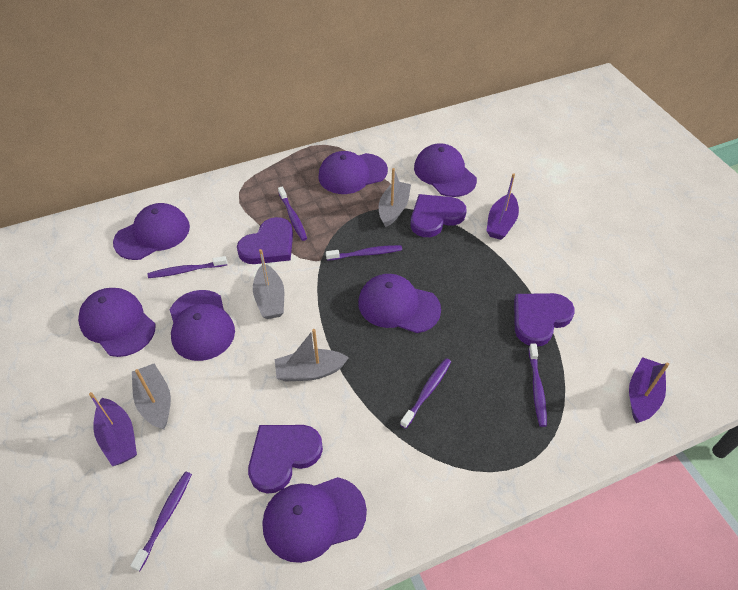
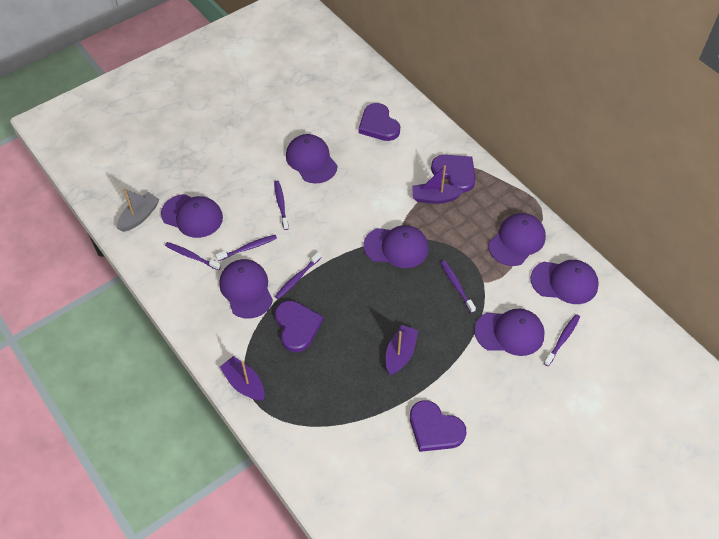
grey boat: [132,364,171,429] [253,249,284,319] [275,329,349,381] [379,168,411,227] = 4 -> [117,188,160,232] = 1

